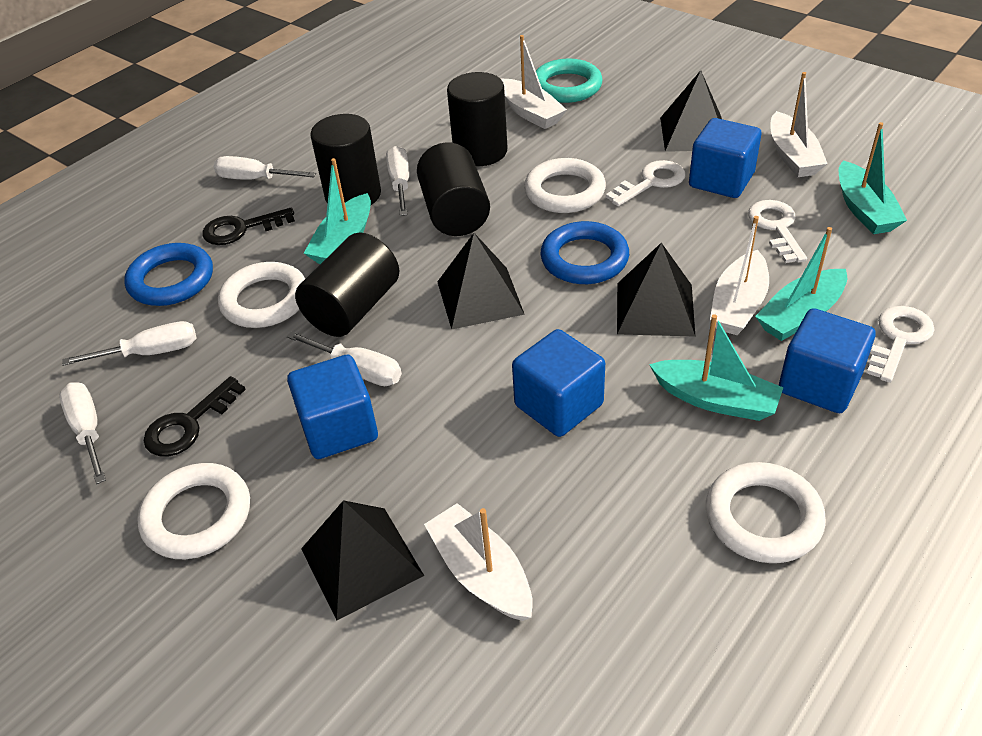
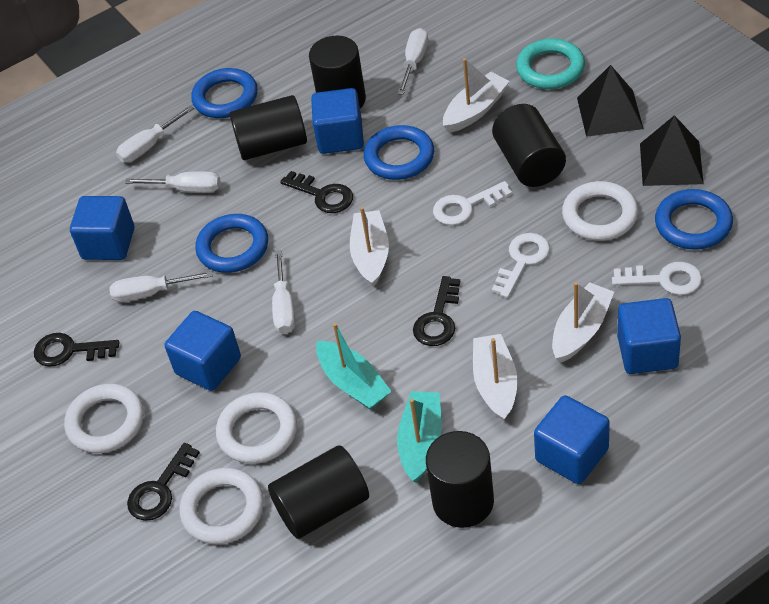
black cylinder: [295,233,399,337] [310,114,381,205] [417,142,490,236] [447,72,508,166] = 4 -> [230,95,307,160] [268,445,369,539] [309,36,366,109] [426,431,494,528] [492,104,566,187] = 5
black key: [144,376,246,457] [202,208,295,245] = 2 -> [34,333,120,367] [127,443,200,521] [280,171,353,213] [413,276,460,346] = 4
black pyramid: [301,500,424,620] [437,233,525,329] [617,243,695,337] [660,70,722,152] = 4 -> [577,65,644,137] [640,115,704,186] = 2
blue cube: [287,355,378,459] [512,329,605,437] [689,118,761,198] [779,308,876,413] = 4 -> [70,196,134,260] [165,311,241,391] [311,88,364,154] [534,395,610,484] [617,298,681,374] = 5
blue ring: [124,243,213,306] [540,221,629,284] = 2 -> [191,68,258,118] [195,214,268,273] [364,125,434,180] [655,189,733,250] = 4
turquoise boat: [304,158,371,264] [649,314,784,421] [755,227,847,341] [839,122,907,234] = 4 -> [316,323,392,410] [397,391,442,482] = 2

